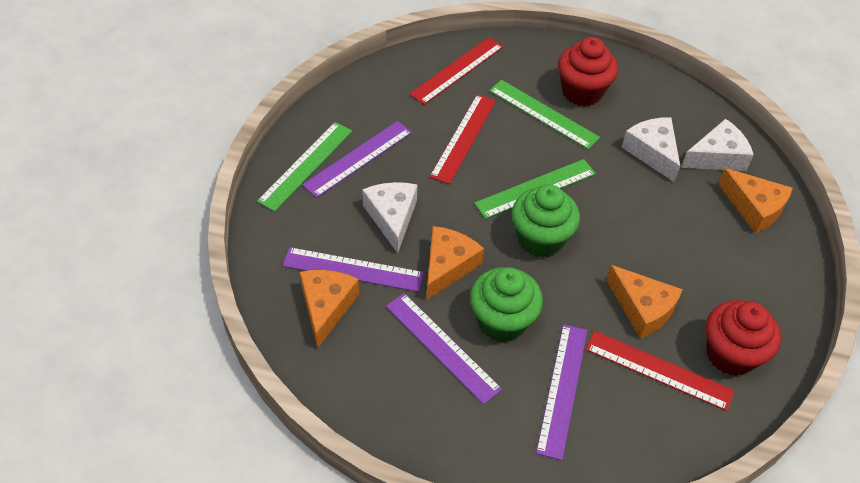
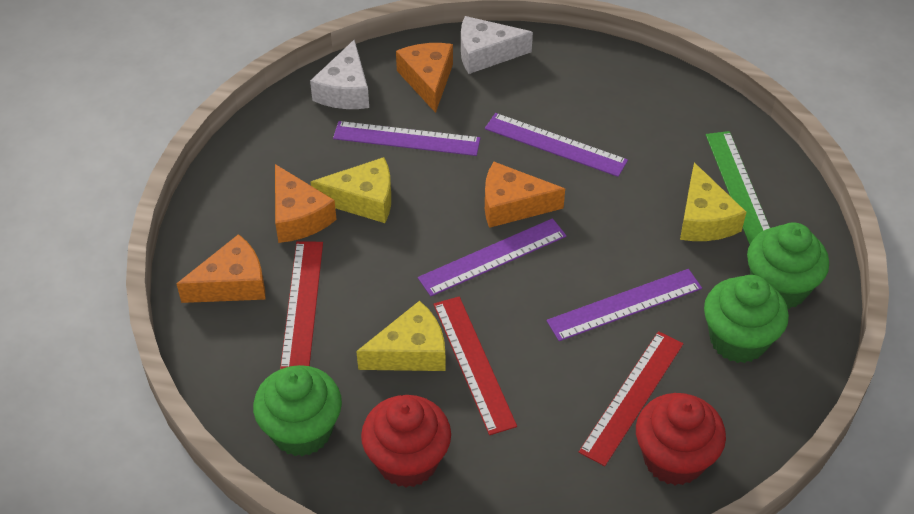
green cupcake: [470,267,543,342] [512,184,580,258] = 2 -> [253,365,342,457] [704,275,789,363] [747,222,829,309] = 3
green ruler: [257,122,352,212] [474,159,596,219] [489,80,600,150] = 3 -> [706,131,770,244] = 1
white cheese: [362,182,417,253] [622,117,680,183] [681,119,754,171] = 3 -> [310,39,369,109] [461,16,533,74] = 2
yellow cheese: none = 0 -> [311,157,391,223] [356,301,446,371] [680,163,746,241] = 3

